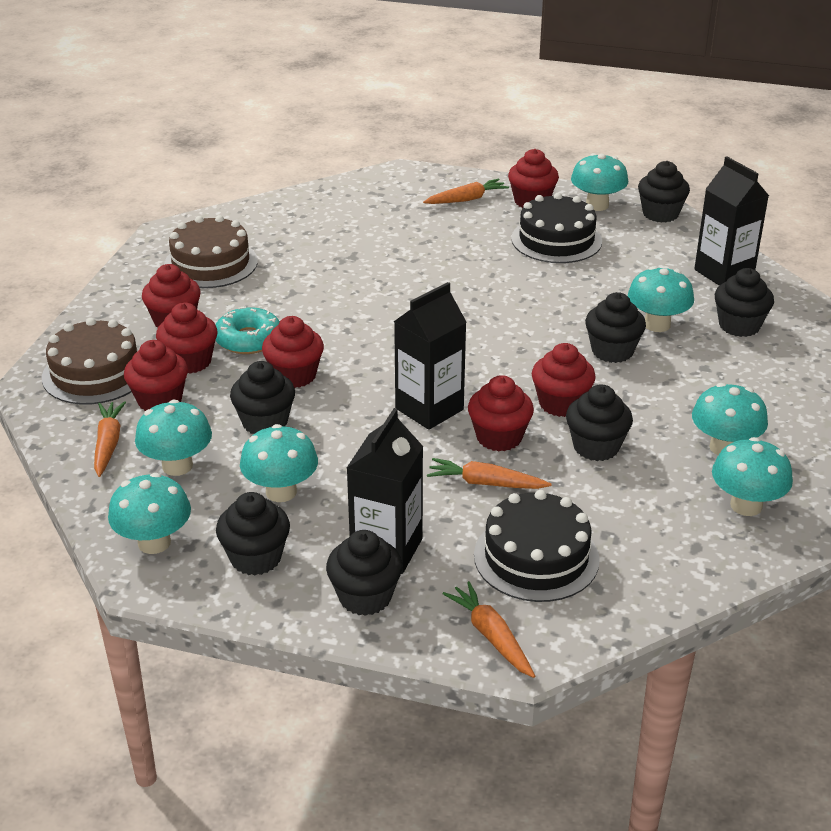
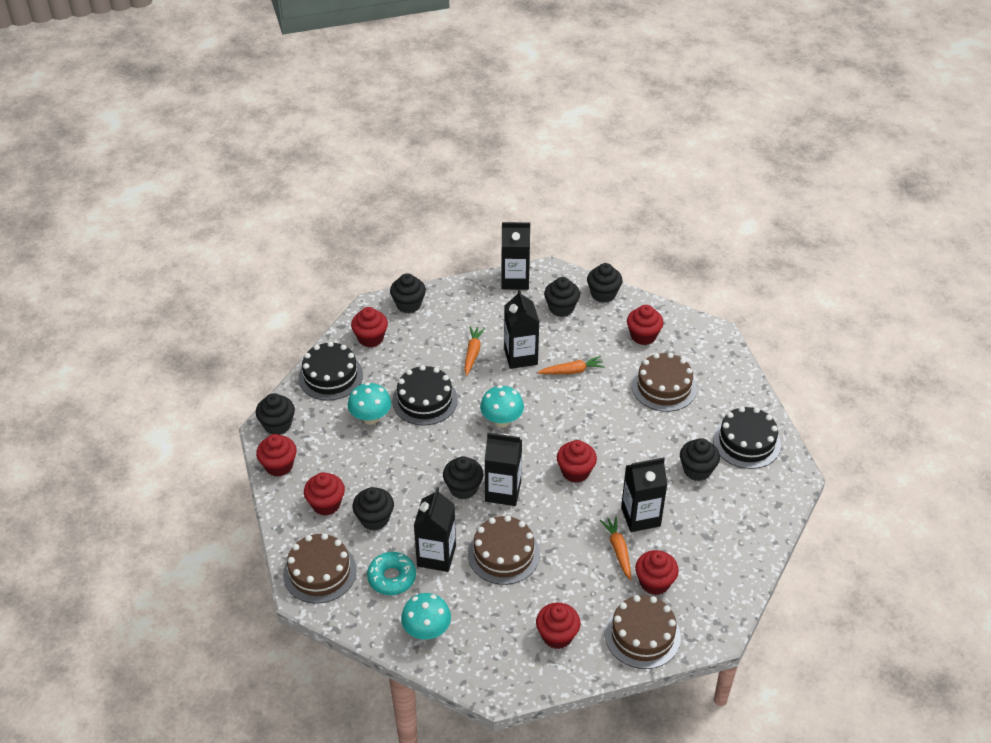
black cake: [474,490,600,602] [511,193,602,263] = 2 -> [298,341,363,401] [392,365,458,426] [713,406,781,469] = 3
black carton: [347,408,423,574] [394,282,467,430] [694,157,769,286] = 3 -> [414,487,456,572] [485,433,522,506] [501,222,530,290] [504,289,539,369] [621,457,667,532] = 5
brown cake: [42,318,138,405] [164,215,258,288] = 2 -> [283,533,357,604] [468,515,540,585] [605,595,681,669] [632,353,697,412] = 4
orange carrot: [94,401,126,477] [423,179,509,204] [427,458,552,489] [443,581,535,678] = 4 -> [464,326,485,376] [537,356,605,374] [600,516,631,580] = 3
turquoise mushroom: [108,473,191,554] [135,400,212,476] [240,424,318,502] [571,153,628,211] [628,266,694,332] [692,383,768,455] [712,437,793,516] = 7 -> [348,382,391,425] [401,593,451,640] [480,385,524,428] = 3

